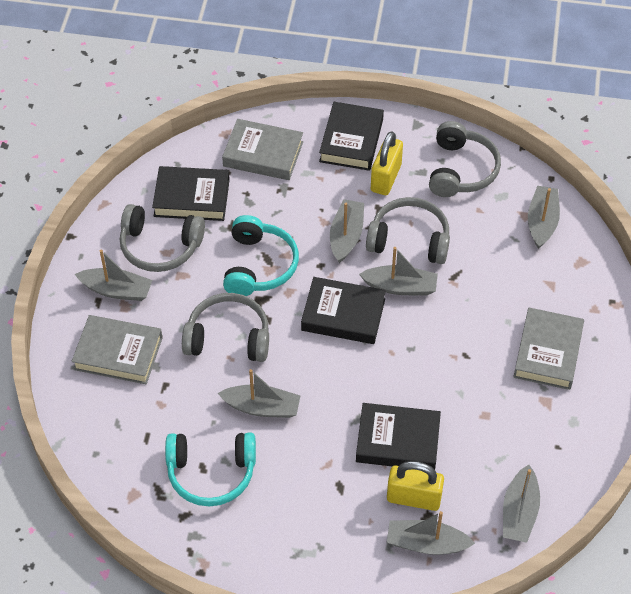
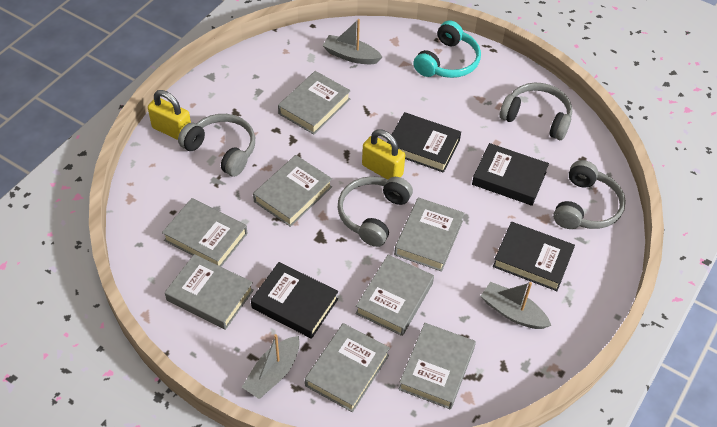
grey boat: [75,249,152,301] [218,369,301,418] [330,199,364,263] [359,247,438,295] [387,511,475,555] [503,465,540,543] [528,186,560,249] = 7 -> [242,334,300,399] [323,19,382,64] [481,282,551,329] = 3
grey book: [72,315,162,384] [222,119,303,180] [513,307,584,390] = 3 -> [162,198,248,267] [165,254,254,330] [253,155,332,227] [278,71,351,135] [305,323,390,412] [355,255,434,336] [394,198,464,272] [398,323,476,410] = 8
turquoise headphones: [165,432,256,506] [223,215,299,296] = 2 -> [413,20,481,78] = 1

